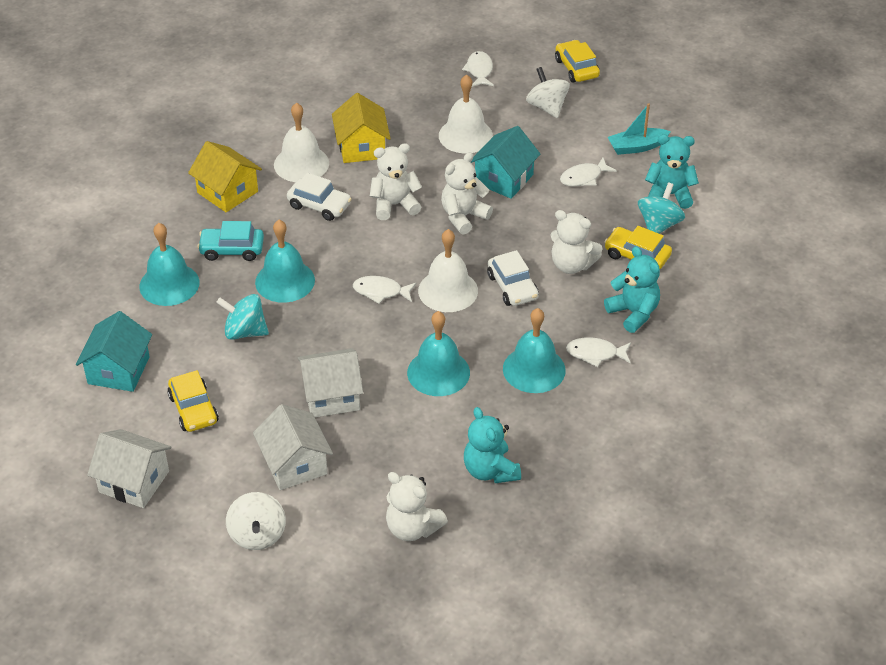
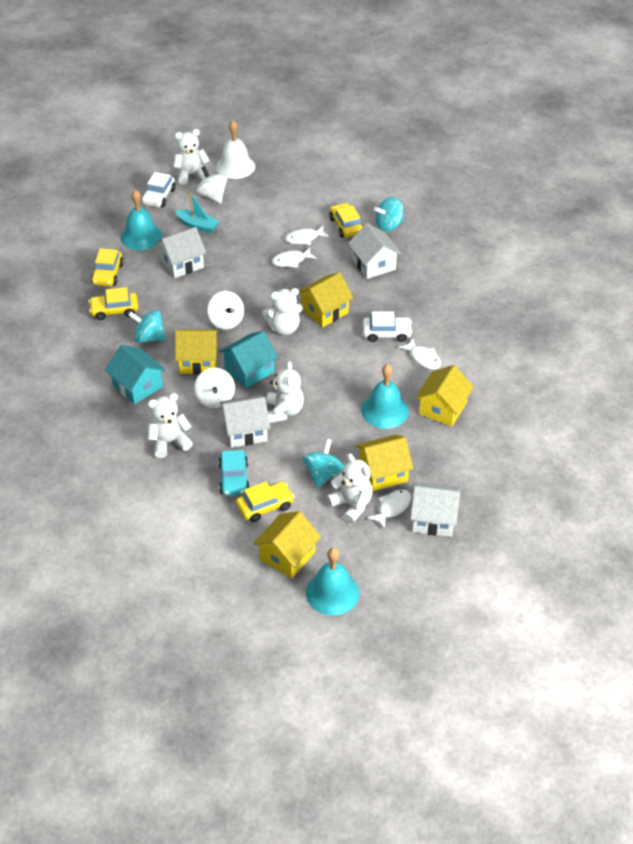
turquoise bell: [139,223,199,306] [255,220,315,303] [407,311,470,396] [503,308,566,393] = 4 -> [120,190,162,250] [306,548,359,616] [361,364,409,429] = 3
turquoise spinning top: [216,294,269,340] [638,182,685,234] = 2 -> [128,310,166,343] [303,439,344,488] [374,197,404,232] = 3
turquoise teddy bear: [464,407,521,483] [604,246,660,333] [645,134,699,209] = 3 -> none = 0
white bell: [274,102,329,182] [418,229,478,312] [439,74,493,153] = 3 -> [216,120,255,179] = 1
white house: [87,429,171,508] [253,404,333,490] [297,348,363,417] = 3 -> [155,227,206,278] [220,395,270,448] [348,223,402,279] [410,482,460,537] = 4
white spinning top: [226,492,286,550] [526,67,570,118] = 2 -> [194,368,235,408] [196,166,228,204] [207,291,244,329] = 3
white teddy bear: [370,143,422,220] [386,472,448,541] [441,152,493,235] [550,210,602,274] = 4 -> [147,393,193,458] [173,129,210,185] [262,288,303,335] [266,361,304,423] [327,453,373,524] = 5
yellow car: [168,370,219,432] [555,40,600,83] [604,226,672,269] = 3 -> [88,287,138,320] [91,248,124,286] [236,481,294,522] [329,203,363,238] = 4
yellow house: [188,141,262,212] [332,93,391,163] = 2 -> [175,329,219,374] [253,511,321,578] [299,272,354,328] [356,434,413,491] [415,365,474,427] = 5

